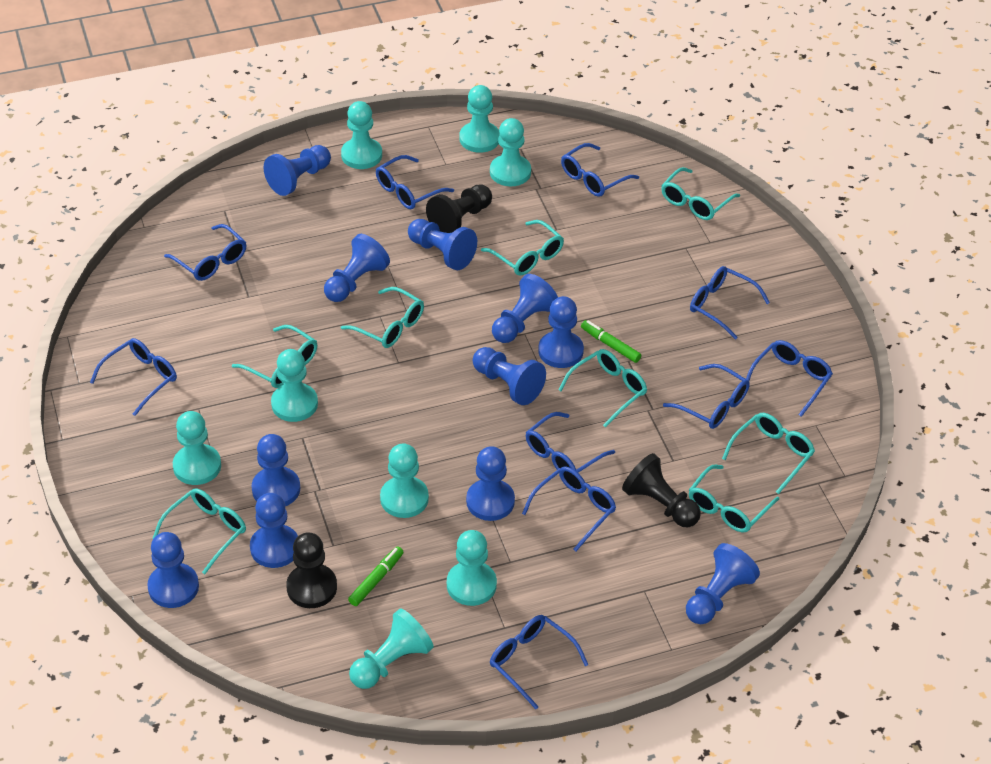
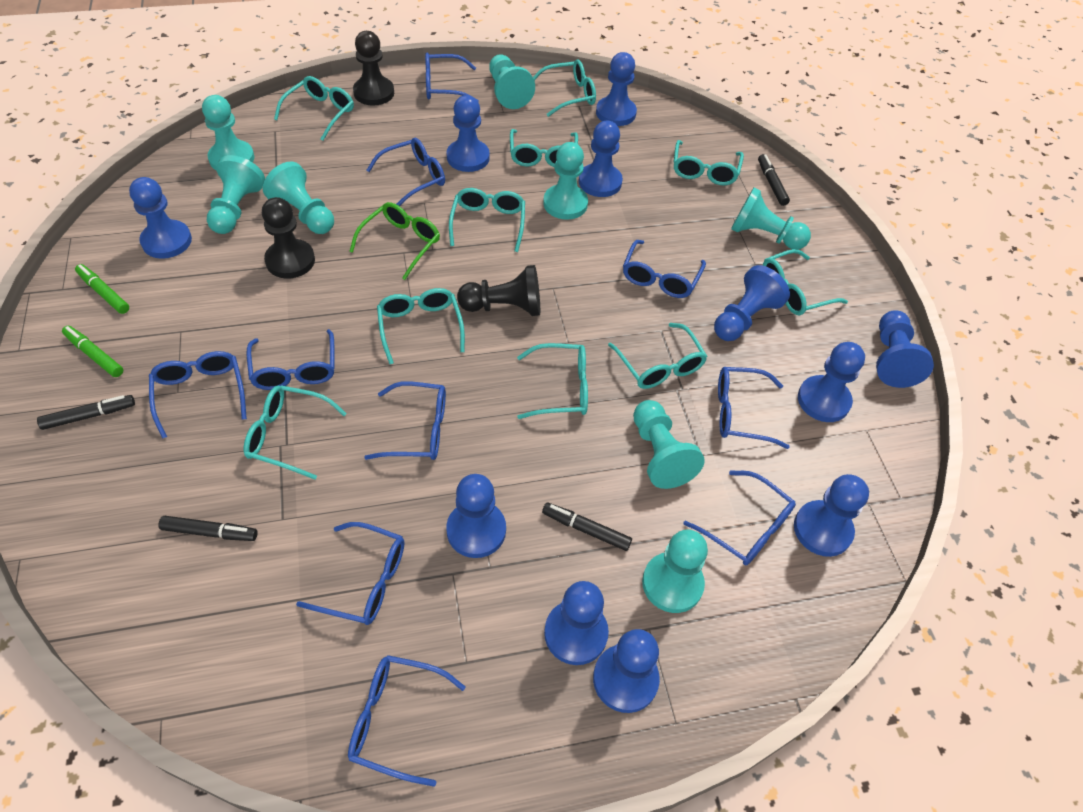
black marker: none = 0 -> [37,395,135,430] [159,516,257,541] [542,503,632,551] [758,154,790,206] = 4
green glasses: none = 0 -> [349,202,440,280] = 1
turquoise glasses: [152,488,246,574] [232,325,317,388] [341,287,424,348] [481,220,564,276] [558,349,647,428] [661,167,740,220] [689,465,779,532] [722,413,815,494] = 8 -> [244,385,347,480] [274,76,354,141] [377,288,465,364] [449,188,525,252] [510,129,578,167] [517,343,588,419] [533,59,596,117] [608,323,707,389] [674,140,744,185] [763,249,848,315] = 10

